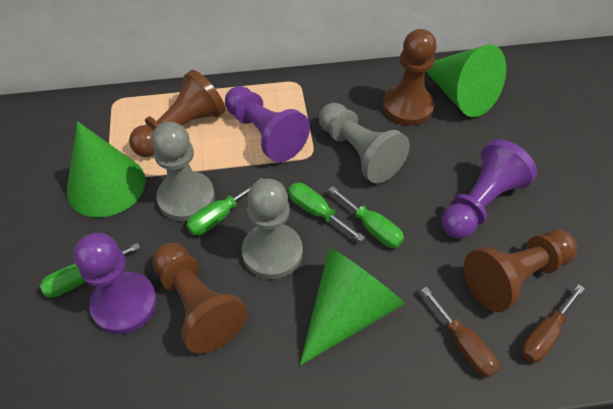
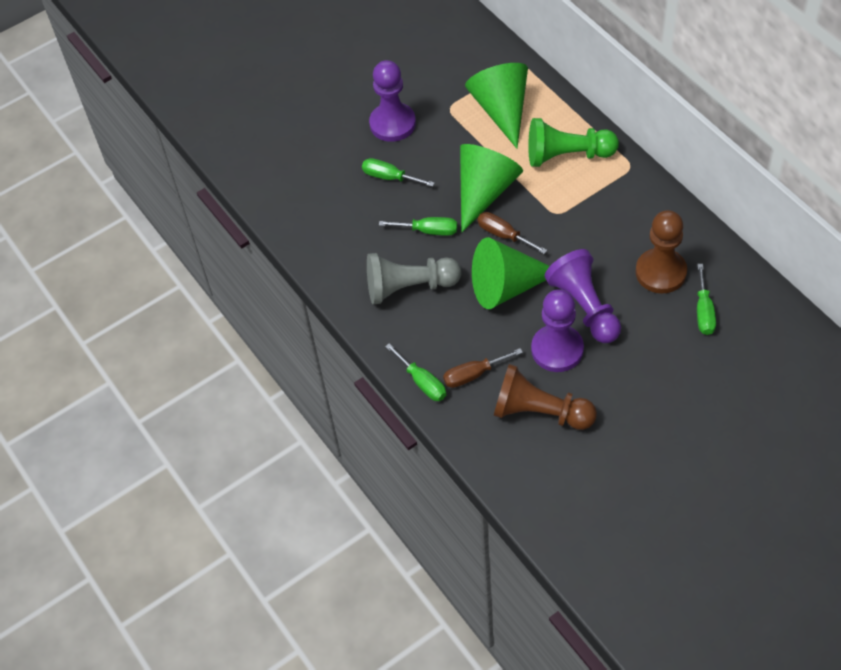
brown pawn: [129,70,225,157] [152,243,248,353] [383,29,437,126] [464,230,577,312] = 4 -> [494,364,597,430] [635,210,687,293] = 2
green pawn: none = 0 -> [528,118,619,167] = 1
grey pawn: [151,122,215,222] [242,179,303,279] [319,103,410,184] = 3 -> [367,253,461,304] = 1

